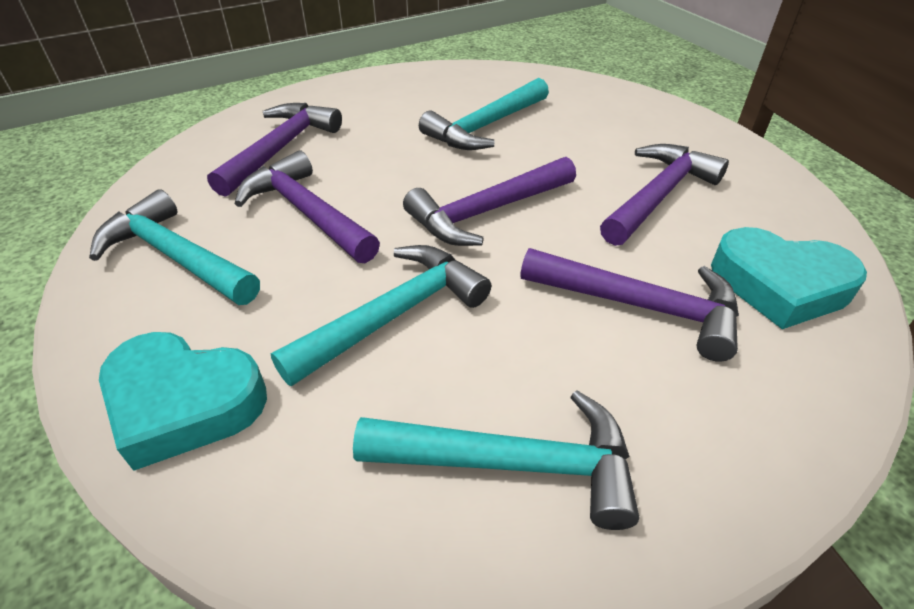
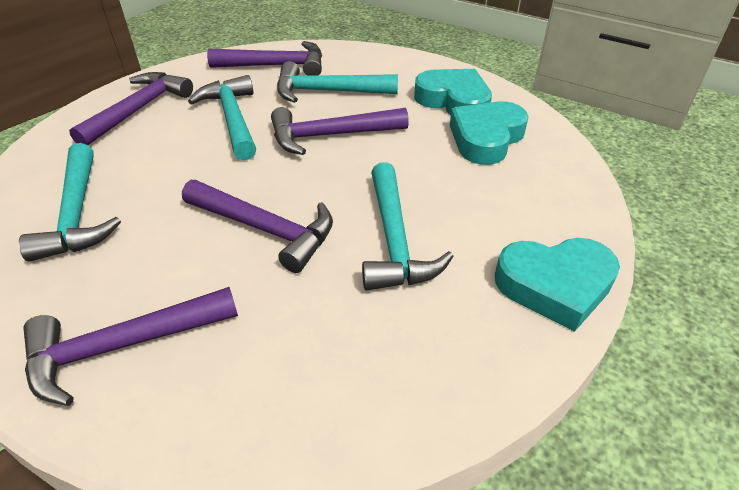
turquoise heart: [99,332,267,471] [711,227,867,329] = 2 -> [414,69,492,116] [450,101,529,165] [495,238,620,332] = 3

